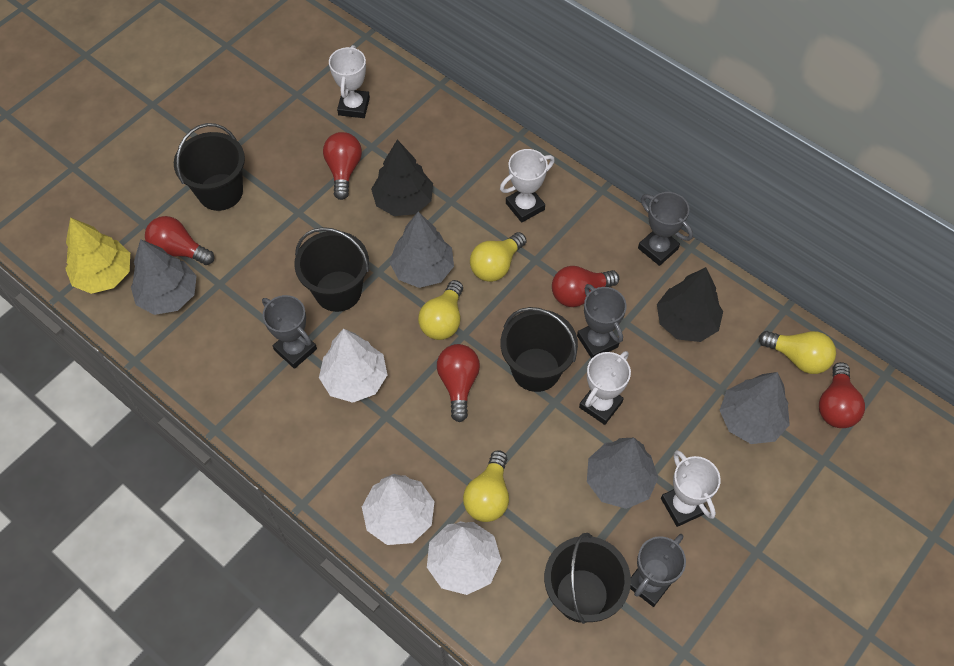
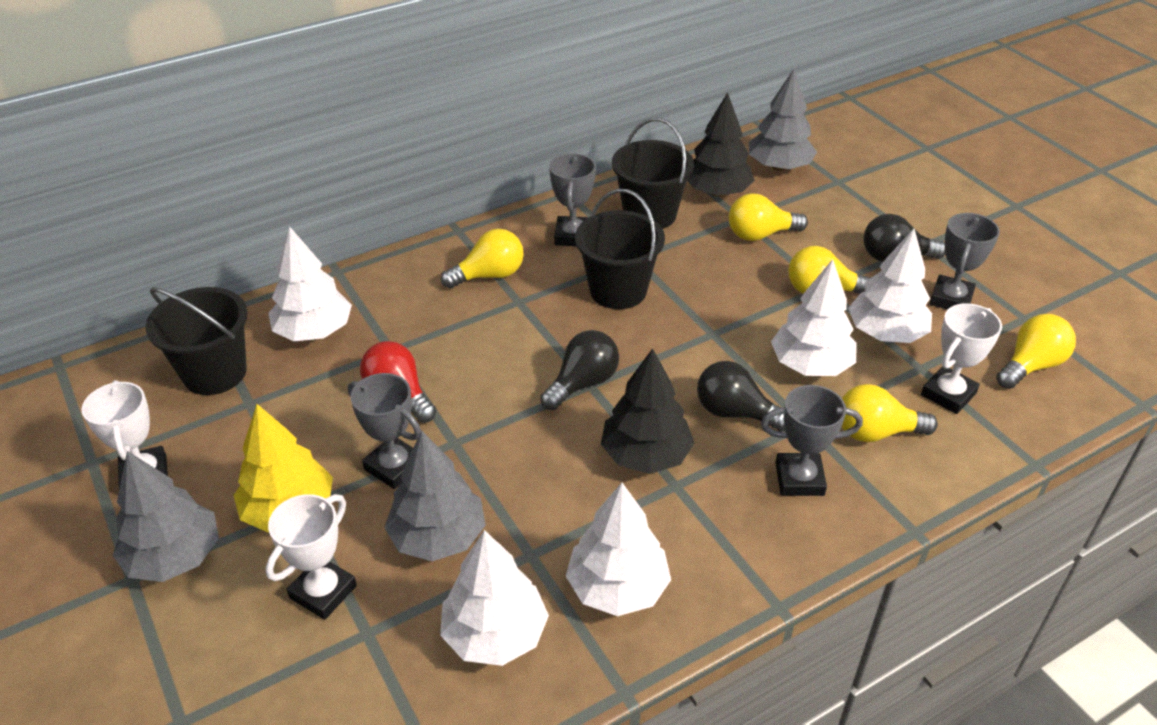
black bucket: [174,123,245,211] [294,227,369,312] [501,307,578,392] [544,533,631,624] = 4 -> [146,287,248,395] [575,189,665,309] [612,118,694,229] = 3
black light bulb: none = 0 -> [540,330,619,410] [697,361,785,432] [863,214,945,262] = 3
grey tree: [131,239,197,315] [389,212,454,288] [587,438,658,509] [720,372,790,444] = 4 -> [113,451,219,582] [384,431,486,561] [749,69,817,171] = 3
red light bulb: [145,216,214,265] [323,132,362,200] [437,344,480,422] [552,266,619,307] [819,362,865,428] = 5 -> [360,341,436,423] = 1
white tree: [319,328,387,403] [362,474,435,545] [427,521,501,595] = 3 -> [268,226,352,341] [440,530,549,666] [566,482,671,616] [771,259,856,376] [848,228,932,343] = 5
white trophy: [329,45,370,118] [500,149,555,223] [579,351,631,425] [661,450,721,527] = 4 -> [81,380,168,489] [266,494,357,620] [921,303,1002,414] = 3
yellow light bulb: [418,280,463,340] [463,450,509,522] [470,232,527,282] [759,331,836,374] = 4 -> [441,229,524,289] [729,193,808,241] [789,246,871,294] [842,384,938,442] [996,314,1076,389] = 5

